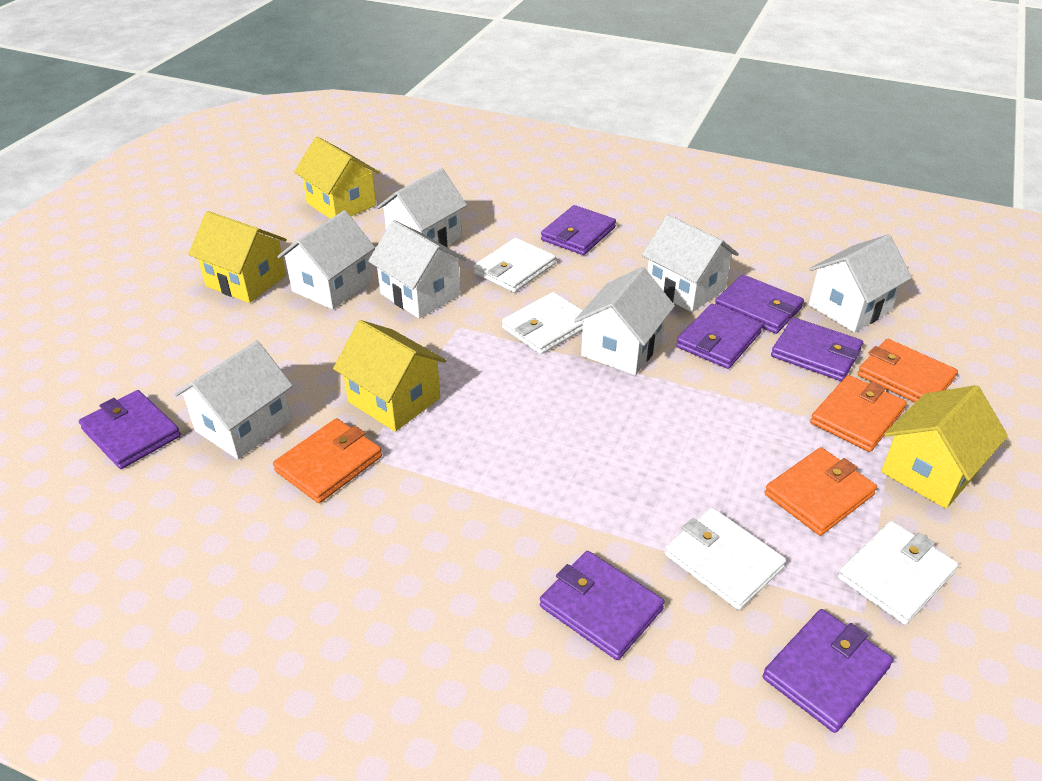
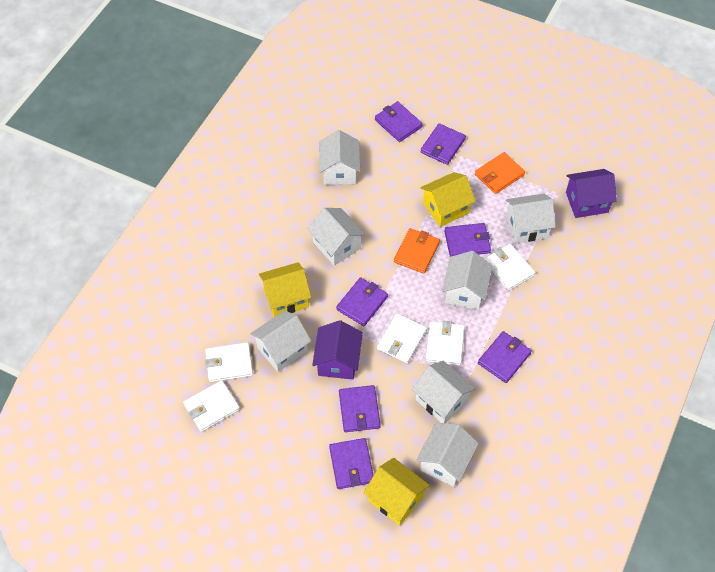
orange wallet: [273,418,382,503] [764,447,877,536] [810,375,907,452] [857,339,958,402] = 4 -> [394,228,440,274] [475,152,525,194] = 2
purple house: none = 0 -> [312,320,363,380] [566,169,617,218] = 2
white wallet: [474,238,556,293] [502,292,583,354] [665,508,786,610] [838,521,958,625] = 4 -> [183,380,240,432] [205,342,253,382] [377,313,427,363] [425,321,465,366] [484,244,535,291] = 5
yellow house: [188,211,287,303] [294,137,380,219] [333,320,446,432] [881,385,1008,509] = 4 -> [259,262,311,317] [363,458,430,525] [420,172,476,227] = 3

